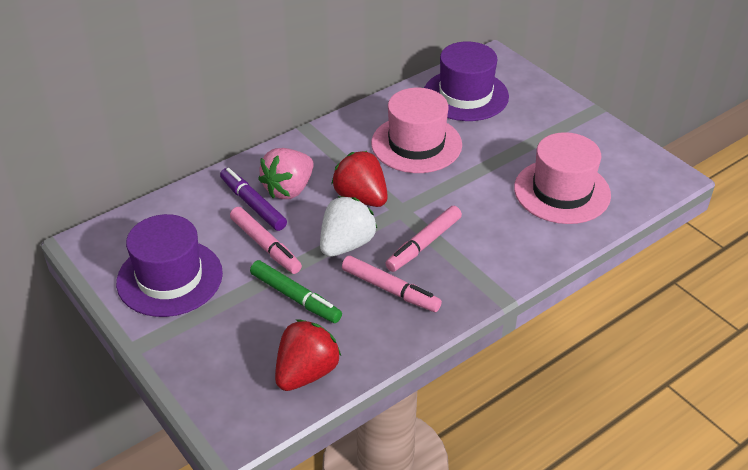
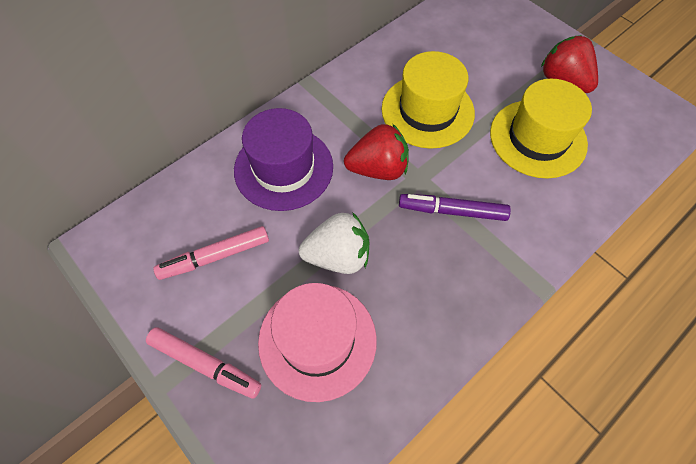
green marker: [250,260,342,323] = 1 -> none = 0
pink hat: [371,88,462,173] [514,132,611,224] = 2 -> [258,283,377,402] = 1
pink marker: [230,207,302,274] [342,256,442,312] [385,206,462,272] = 3 -> [146,327,261,399] [153,226,269,280] = 2
pink strawberry: [258,148,314,199] = 1 -> none = 0
purple hat: [116,214,223,317] [424,41,509,121] = 2 -> [234,108,333,211] = 1
yellow hat: none = 0 -> [382,51,475,149] [490,79,592,179] = 2

